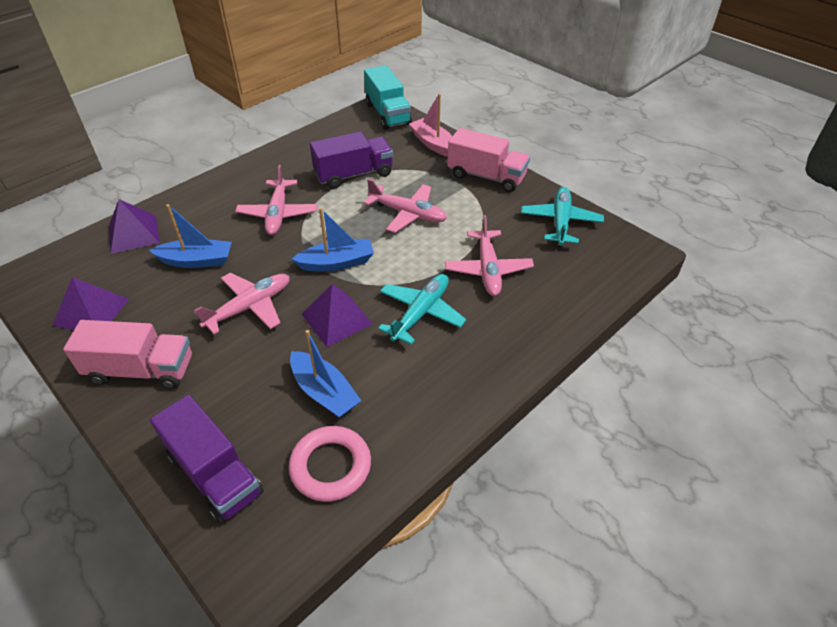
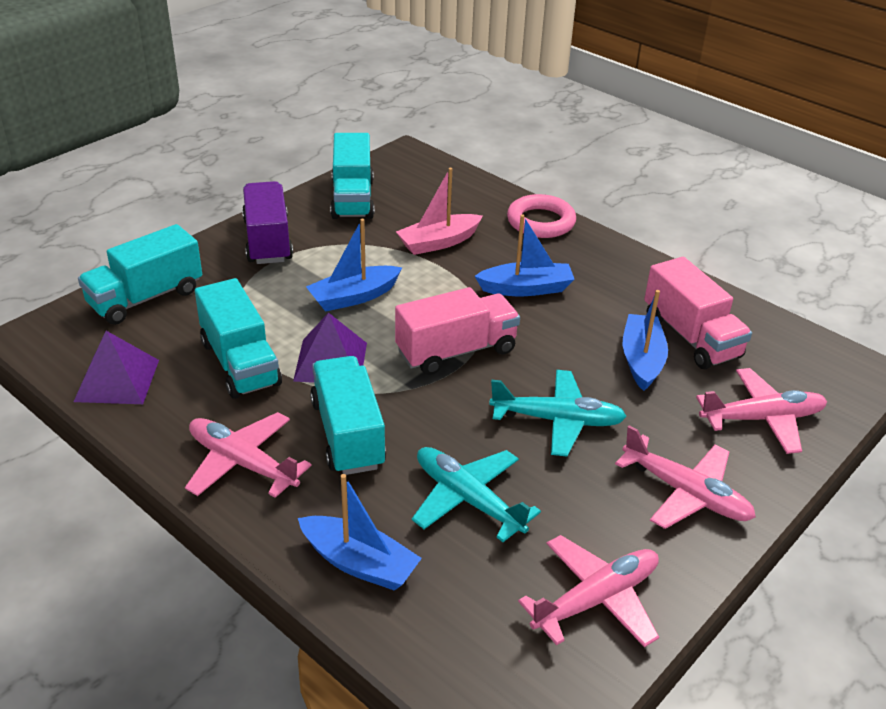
blue boat: [149,204,232,268] [290,330,362,418] [292,208,374,271] = 3 -> [298,474,422,590] [306,219,403,312] [475,215,575,296] [623,290,668,391] = 4
purple pyramid: [53,277,129,331] [109,199,160,254] [301,284,373,347] = 3 -> [74,331,159,404] [293,313,367,383] = 2
purple truck: [150,395,264,524] [310,131,393,189] = 2 -> [242,181,293,264] = 1
turquoise truck: [364,65,412,130] = 1 -> [78,224,202,325] [195,278,282,399] [310,356,386,475] [330,133,374,219] = 4

